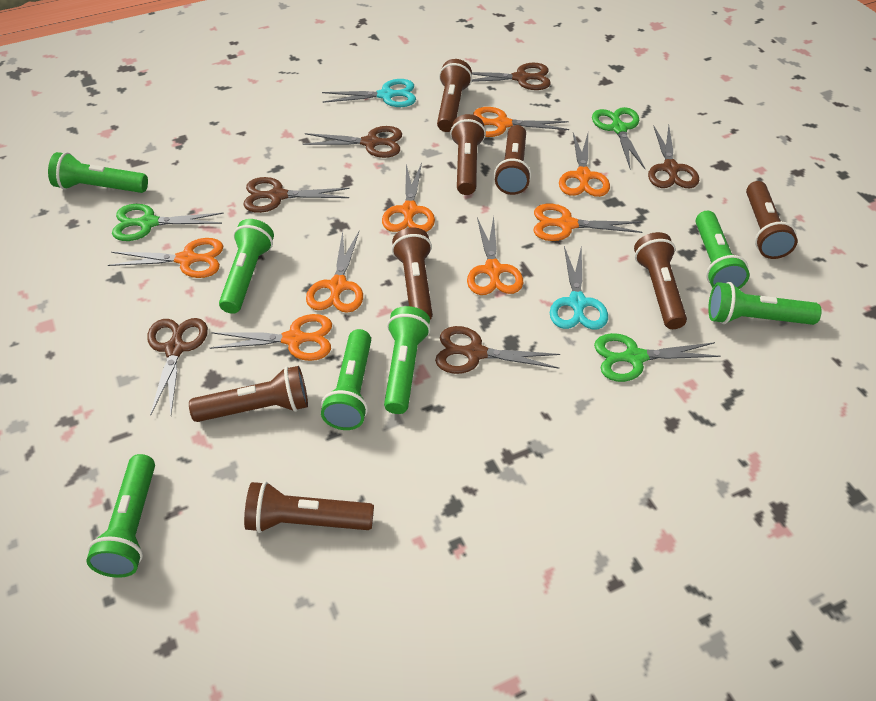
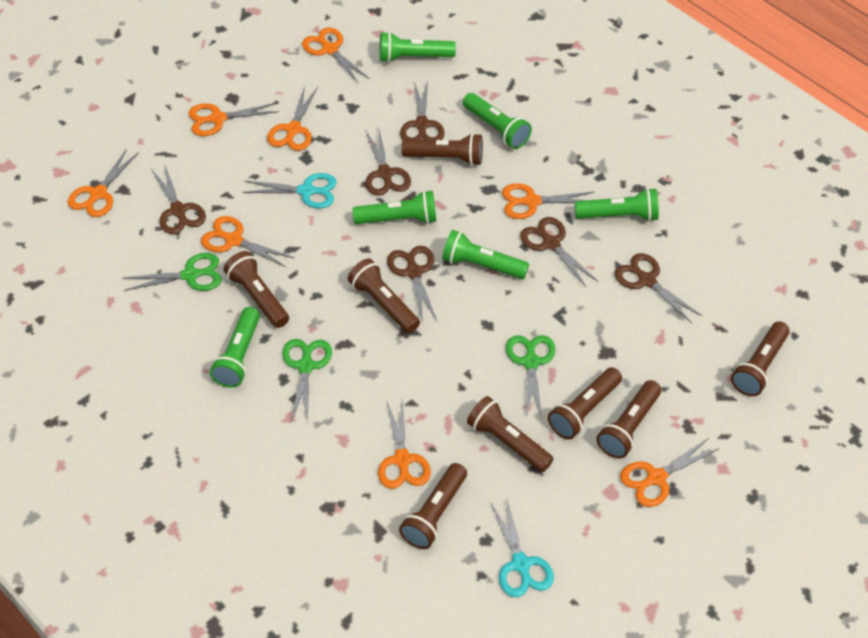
green flashlight: [48,152,148,193] [86,454,155,578] [219,219,274,314] [321,329,371,430] [384,306,431,414] [696,211,750,289] [708,282,822,325] = 7 -> [210,307,260,388] [352,190,436,224] [379,32,456,63] [442,230,529,279] [463,93,532,149] [575,188,659,222] = 6

